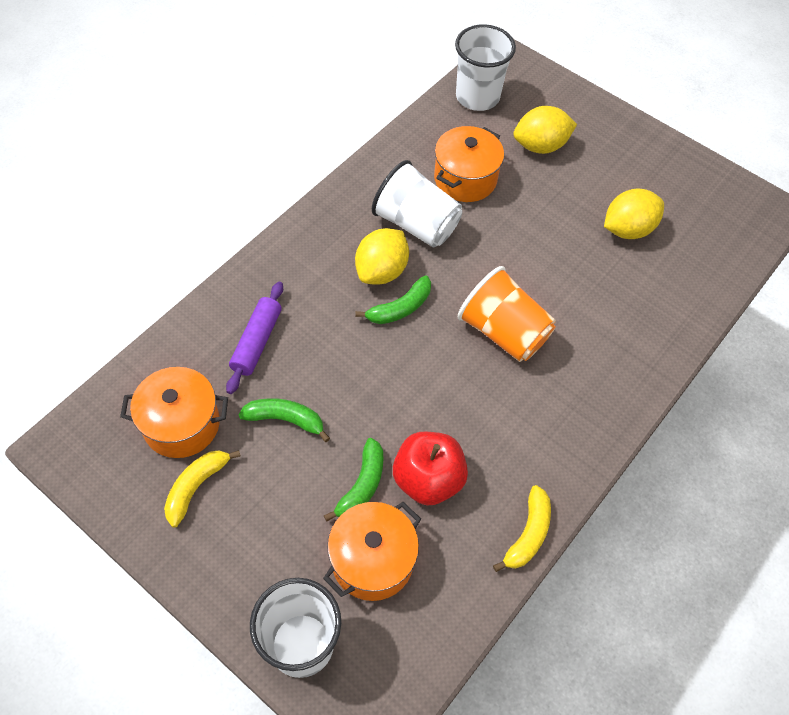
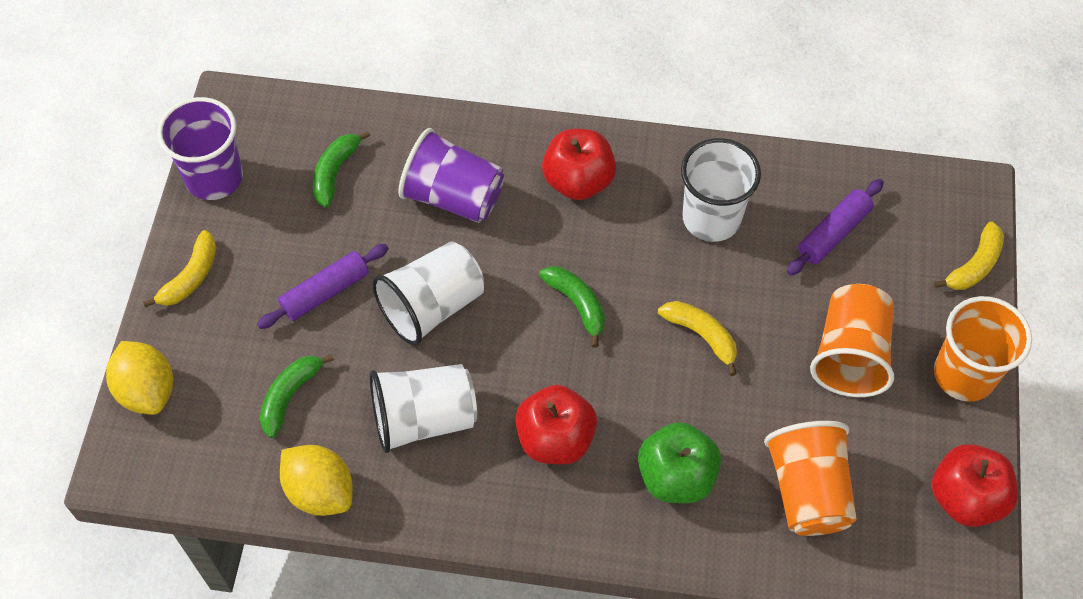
green apple: none = 0 -> [638,422,721,503] = 1
orange cup: [458,266,556,362] = 1 -> [764,421,857,536] [810,284,894,397] [934,296,1032,402] = 3
orange pot: [120,367,228,458] [323,502,421,601] [434,126,504,202] = 3 -> none = 0
purple cup: none = 0 -> [157,97,243,200] [398,128,504,223] = 2
purple rolling pin: [226,282,283,394] = 1 -> [257,244,389,329] [787,179,884,276] = 2
red apple: [393,432,468,506] = 1 -> [515,385,597,464] [542,129,616,200] [932,444,1018,527] = 3
yellow banana: [164,450,240,528] [493,485,551,572] = 2 -> [143,230,216,308] [658,301,737,376] [934,222,1004,290] = 3
yellow lemon: [355,228,409,284] [513,106,577,154] [604,189,664,239] = 3 -> [106,341,173,415] [280,445,353,516] = 2

